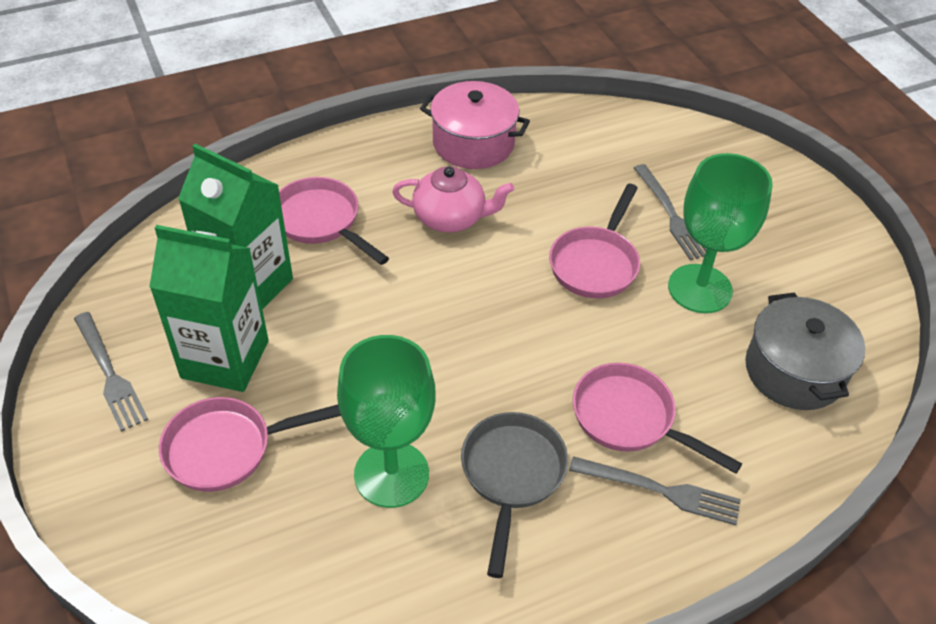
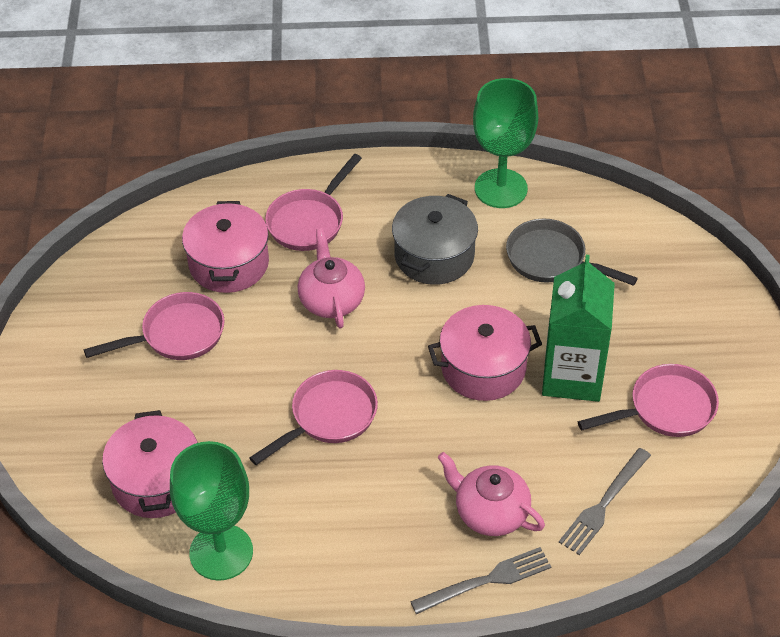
green carton: [149,225,269,392] [178,144,293,309] = 2 -> [542,255,615,402] = 1
grey fork: [74,312,148,432] [569,456,741,525] [634,164,707,260] = 3 -> [410,547,551,614] [559,448,651,555] = 2
pink pot: [420,81,530,169] = 1 -> [102,410,198,518] [182,201,269,293] [428,305,542,401] = 3
pink teapot: [392,166,514,232] = 1 -> [298,228,365,329] [438,452,545,536] = 2

